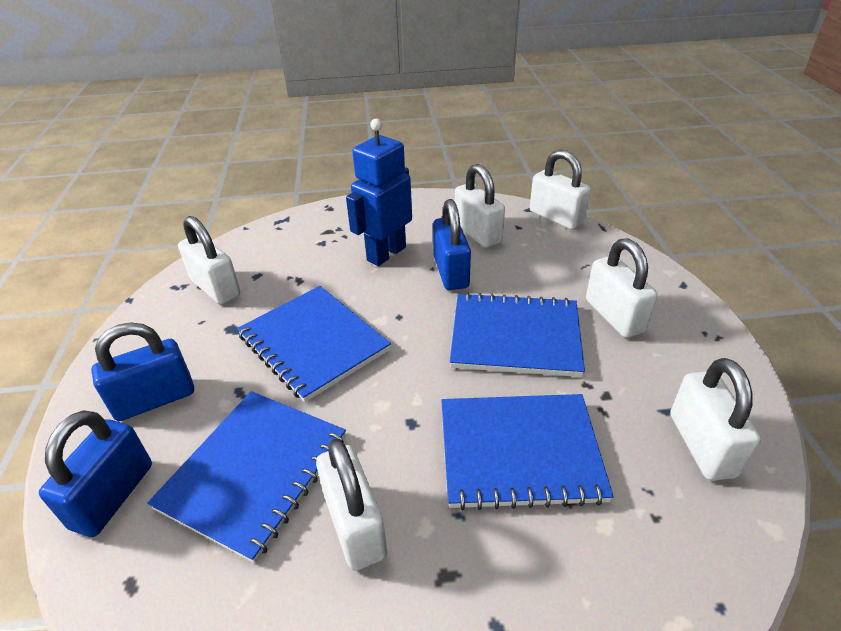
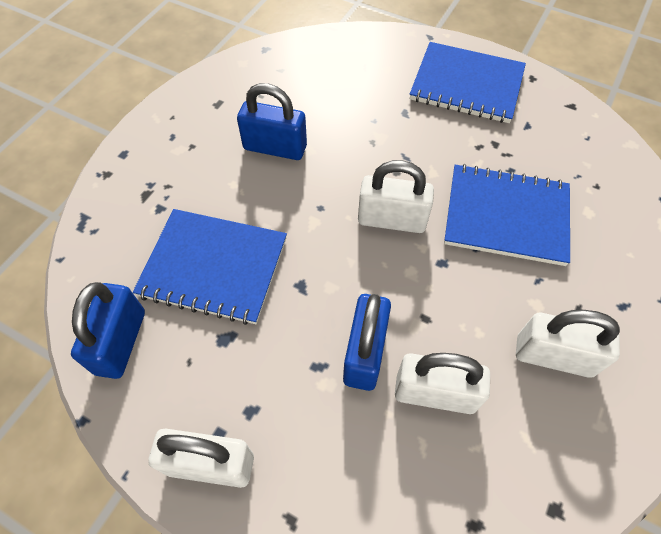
blue notebook: [147,391,346,563] [237,286,391,402] [441,394,614,511] [450,292,585,377] = 4 -> [133,209,287,325] [410,42,526,123] [444,164,570,266] = 3
blue robot: [346,119,412,266] = 1 -> none = 0
white padlock: [178,216,241,305] [316,438,387,571] [455,164,505,248] [530,150,591,230] [586,238,658,338] [670,358,760,481] = 6 -> [148,429,254,488] [358,160,434,233] [395,353,490,414] [516,310,620,377] = 4

